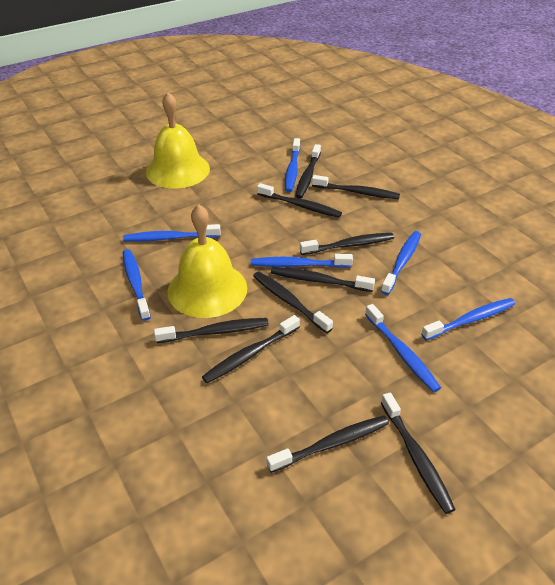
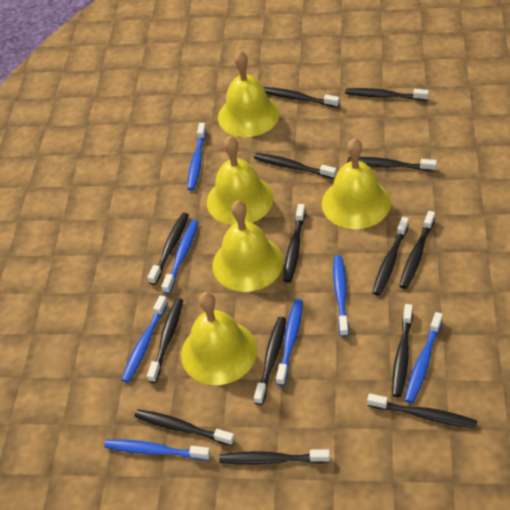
black toothbrush: [154,318,269,343] [202,315,300,383] [253,271,333,333] [257,183,342,218] [267,416,389,473] [271,267,375,292] [295,144,321,199] [300,233,394,255] [312,175,400,199] [381,393,456,514] = 10 -> [135,409,235,446] [147,213,189,285] [147,298,183,383] [219,449,330,465] [254,153,337,179] [254,317,286,405] [264,87,340,108] [283,204,306,283] [345,88,429,101] [347,157,437,171] [367,394,477,429] [373,217,409,296] [392,304,413,397] [399,211,435,289] = 14
yellow bell: [146,92,210,188] [167,204,247,318] = 2 -> [181,292,257,385] [207,136,274,225] [213,200,284,292] [218,51,280,137] [322,138,391,229] = 5

